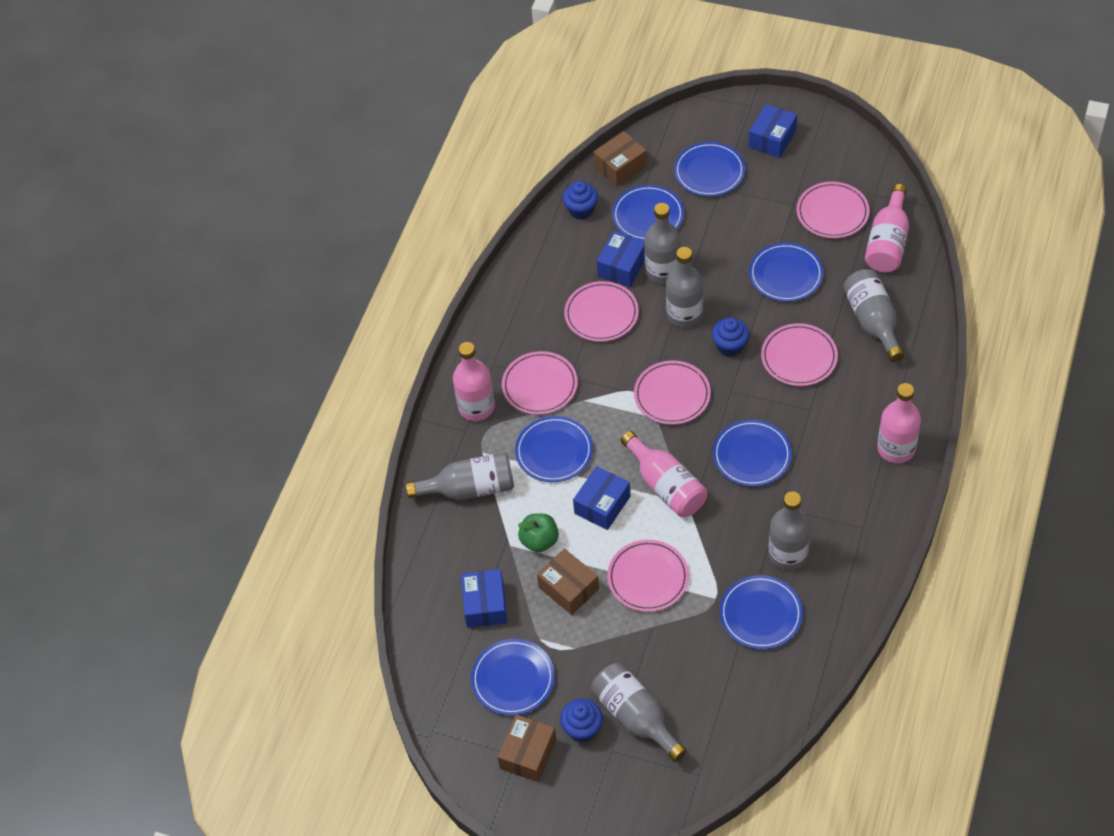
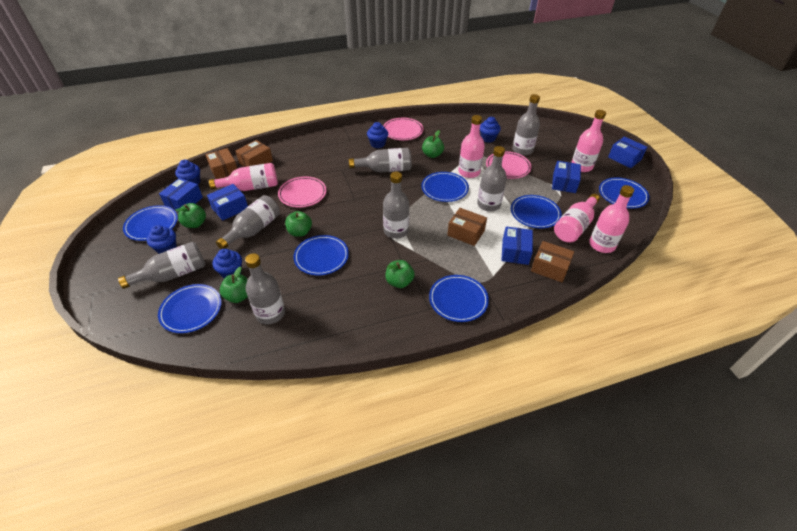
blue box: [461,569,507,628] [573,466,630,530] [597,231,645,287] [749,104,797,158] = 4 -> [159,178,203,212] [207,184,248,221] [501,227,533,265] [552,161,581,193] [608,136,647,168] = 5
blue cupcake: [560,699,603,742] [563,181,598,220] [712,318,750,357] = 3 -> [147,225,177,254] [175,160,200,184] [212,249,242,279] [367,122,388,148] [480,117,501,143] = 5
brown box: [497,714,557,782] [537,549,599,615] [594,131,647,187] = 3 -> [205,148,237,179] [236,140,273,167] [447,208,487,246] [531,241,574,282] = 4
green apple: [518,513,559,552] = 1 -> [175,203,206,228] [220,267,248,303] [285,211,312,237] [385,260,415,288] [422,130,444,158] = 5
grey bottle: [406,452,514,500] [591,663,687,762] [644,203,681,284] [666,247,703,328] [768,492,811,570] [843,269,904,362] = 6 -> [118,242,205,289] [216,195,280,249] [245,253,285,324] [349,148,412,173] [383,172,409,239] [477,146,507,212] [512,94,540,156] = 7
pink bottle: [453,342,495,421] [620,431,707,517] [865,184,909,272] [877,383,921,463] = 4 -> [209,163,278,191] [458,115,485,178] [554,194,600,243] [571,110,606,172] [589,185,634,253] = 5
pink plate: [502,351,578,415] [564,281,639,342] [607,540,689,612] [634,361,711,425] [761,323,838,386] [797,182,870,238] = 6 -> [278,176,326,207] [383,118,424,140] [486,151,532,179] = 3

